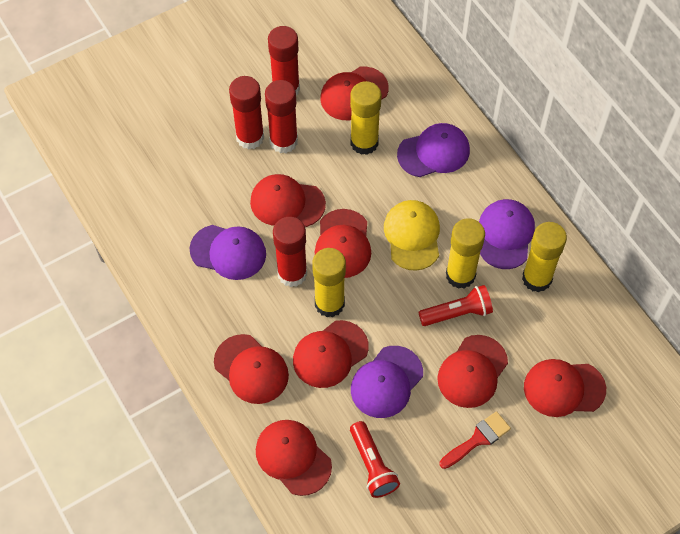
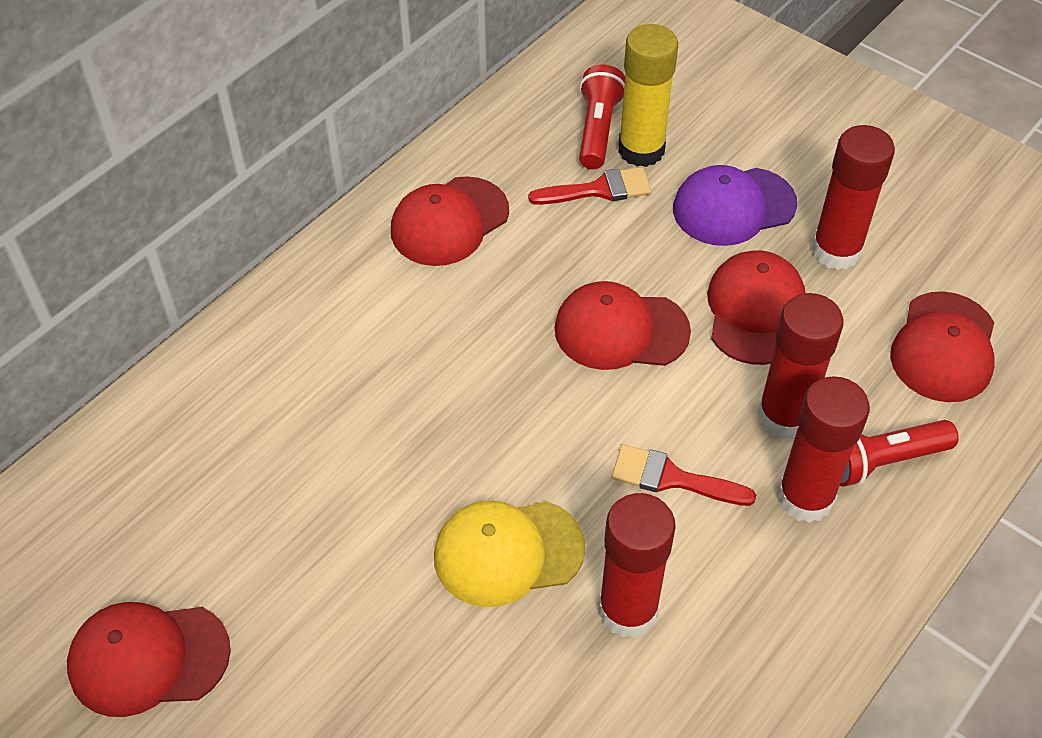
purple cap: [190,225,266,280] [351,346,423,418] [397,123,470,177] [479,199,535,269] = 4 -> [673,165,797,246] = 1
red brush: [440,411,511,469] = 1 -> [528,167,651,205] [612,444,756,506] = 2
red cap: [214,334,289,404] [250,174,326,227] [256,420,332,496] [293,320,369,388] [315,209,371,278] [320,67,389,120] [437,335,508,408] [524,359,606,417] = 8 -> [67,602,231,717] [391,176,509,266] [555,281,691,370] [707,250,806,365] [890,291,995,402] = 5
yellow glue stick: [312,248,346,317] [350,81,382,155] [446,218,485,289] [522,222,567,292] = 4 -> [618,24,678,167] = 1

